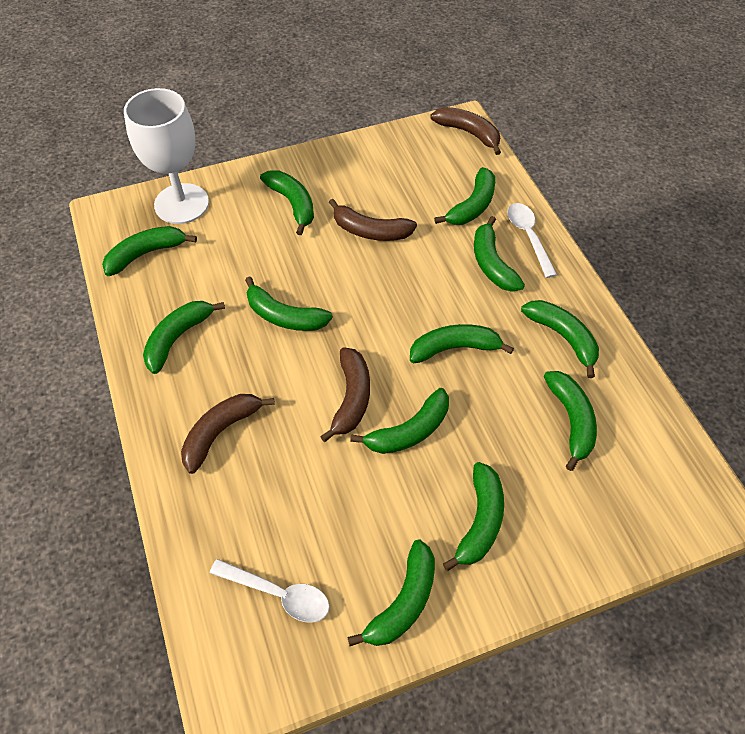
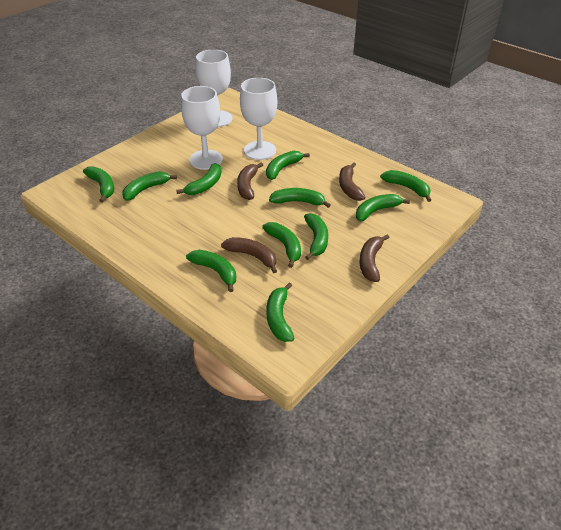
green banana: [102,226,197,276] [143,301,225,374] [245,277,333,331] [260,170,314,235] [347,539,435,646] [350,388,449,454] [410,324,514,364] [434,167,495,225] [443,462,504,571] [474,216,525,292] [521,300,599,378] [544,371,597,471] = 12 -> [83,166,114,202] [122,171,177,201] [176,163,222,195] [186,250,236,292] [262,222,301,268] [266,151,310,180] [266,283,294,342] [269,188,331,208] [304,213,328,260] [356,194,410,222] [380,170,431,202] = 11
white goblet: [124,88,209,224] = 1 -> [181,86,223,170] [196,49,232,127] [240,78,277,160] = 3
white spoon: [210,559,330,623] [507,203,557,278] = 2 -> none = 0

